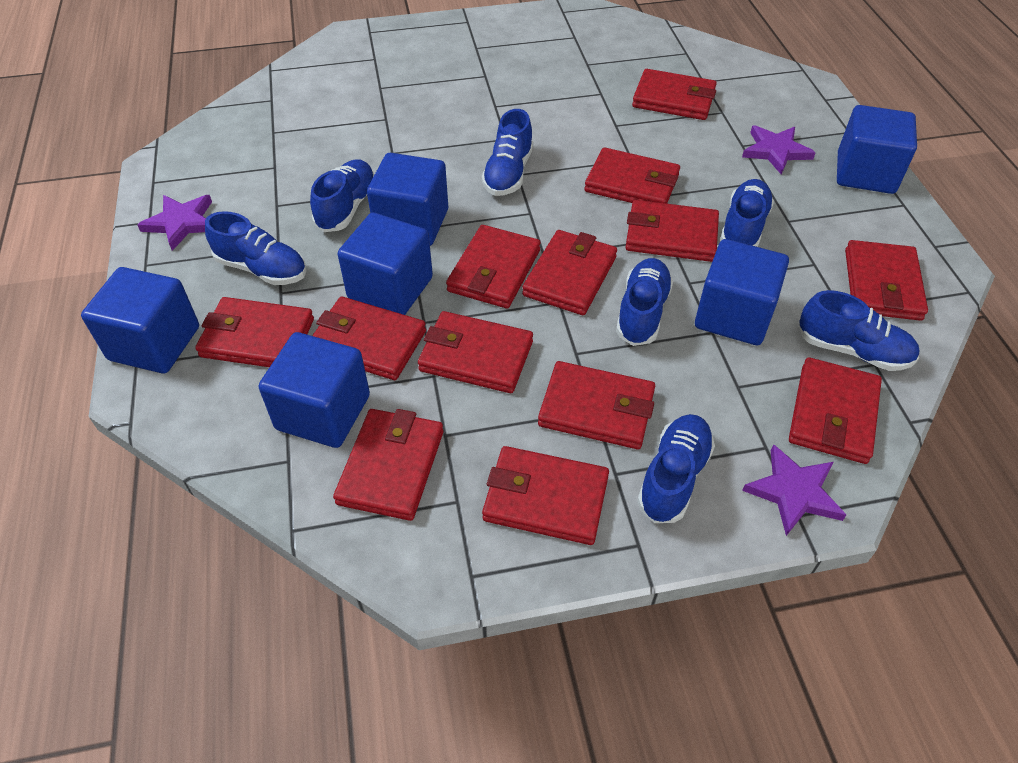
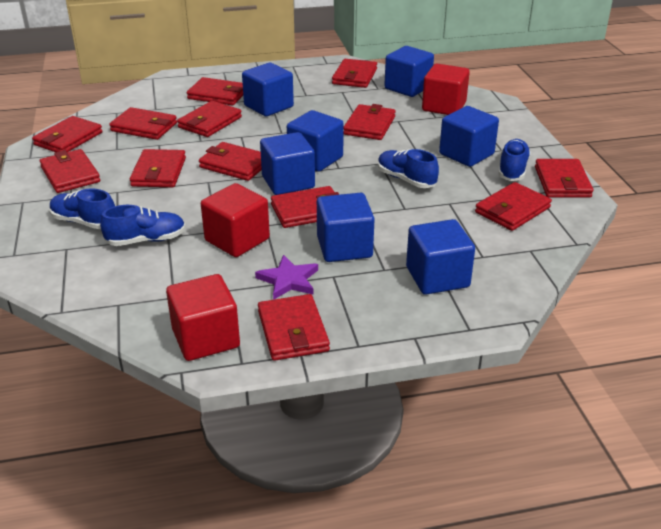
blue cube: [81,267,199,373] [259,332,370,448] [338,212,433,315] [367,153,448,246] [695,239,789,345] [837,105,917,194] = 6 -> [242,63,294,116] [260,132,315,195] [287,110,344,172] [317,193,374,262] [384,46,434,97] [406,219,475,295] [439,106,499,167] = 7
blue shoe: [205,211,306,285] [310,159,375,232] [482,109,533,196] [616,258,673,346] [637,414,715,523] [720,179,774,247] [798,290,920,371] = 7 -> [50,188,115,229] [100,205,186,246] [378,149,439,188] [498,139,531,181] = 4
purple star: [137,195,212,251] [742,125,816,174] [742,444,846,536] = 3 -> [255,255,318,300] = 1
red cube: none = 0 -> [166,274,240,361] [201,183,270,257] [422,64,470,115] = 3

